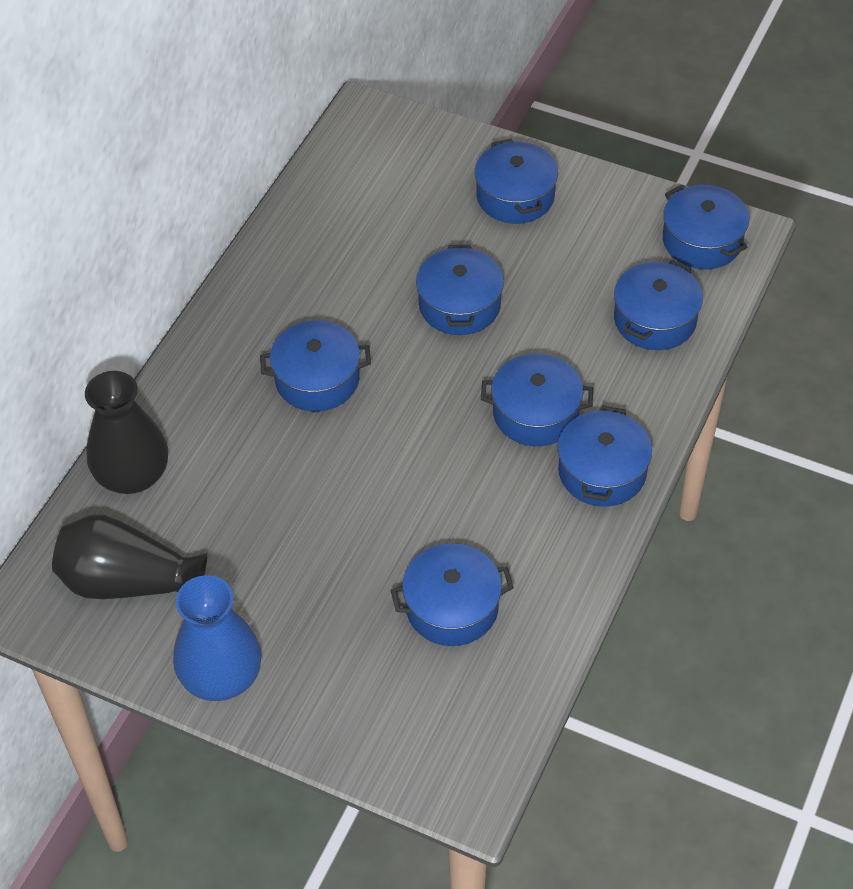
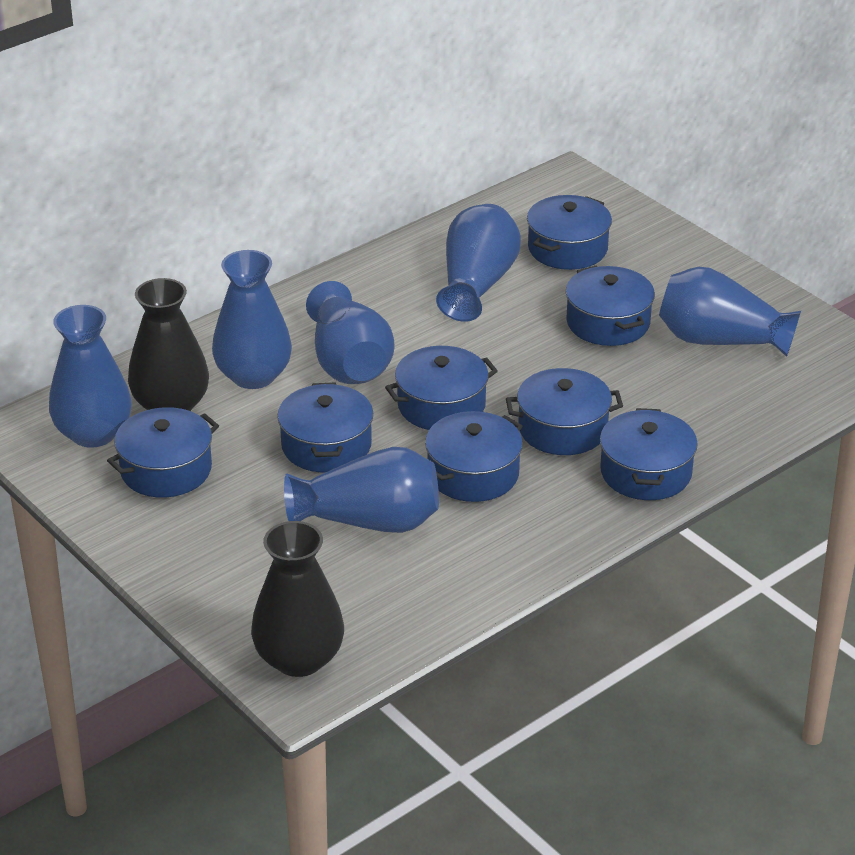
blue vase: [173,575,262,701] = 1 -> [49,305,132,448] [212,250,292,389] [284,447,439,533] [306,281,395,384] [436,204,521,322] [659,267,801,357] = 6

